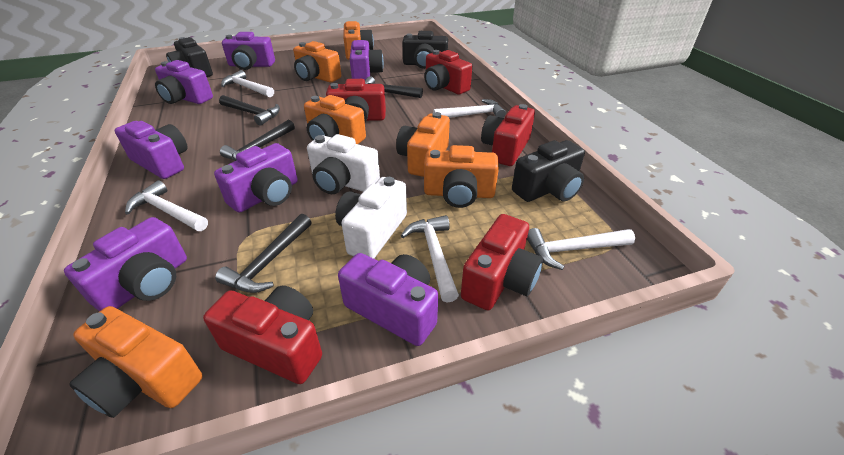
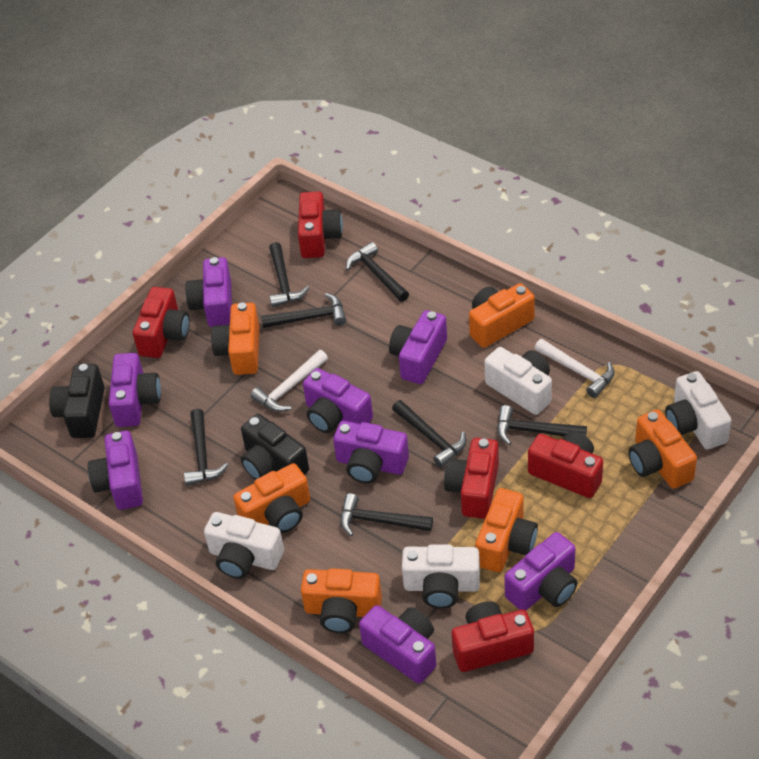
black camera: [166,37,213,77] [402,31,448,69] [512,140,585,202] = 3 -> [49,364,105,438] [241,414,309,480] = 2
black hammer: [215,214,311,293] [219,95,280,126] [220,120,295,161] [365,76,423,98] = 4 -> [184,409,229,486] [261,293,346,328] [269,242,309,308] [340,493,433,536] [346,242,409,302] [392,400,466,468] [497,405,587,445] = 7
purple camera: [64,217,187,311] [114,121,188,179] [155,60,213,104] [214,143,298,213] [222,32,275,70] [338,253,438,346] [350,40,384,80] = 7 -> [88,431,143,510] [109,353,161,427] [185,257,232,327] [303,368,373,433] [333,421,409,484] [359,605,436,684] [389,310,447,384] [504,532,577,610] = 8
white camera: [307,134,380,194] [335,177,407,259] = 2 -> [204,512,284,579] [402,544,480,609] [485,347,552,415] [665,371,731,449] = 4
white hammer: [125,180,208,231] [221,70,274,97] [401,215,459,302] [433,99,506,118] [527,228,635,270] = 5 -> [251,350,328,412] [535,339,614,398] = 2

